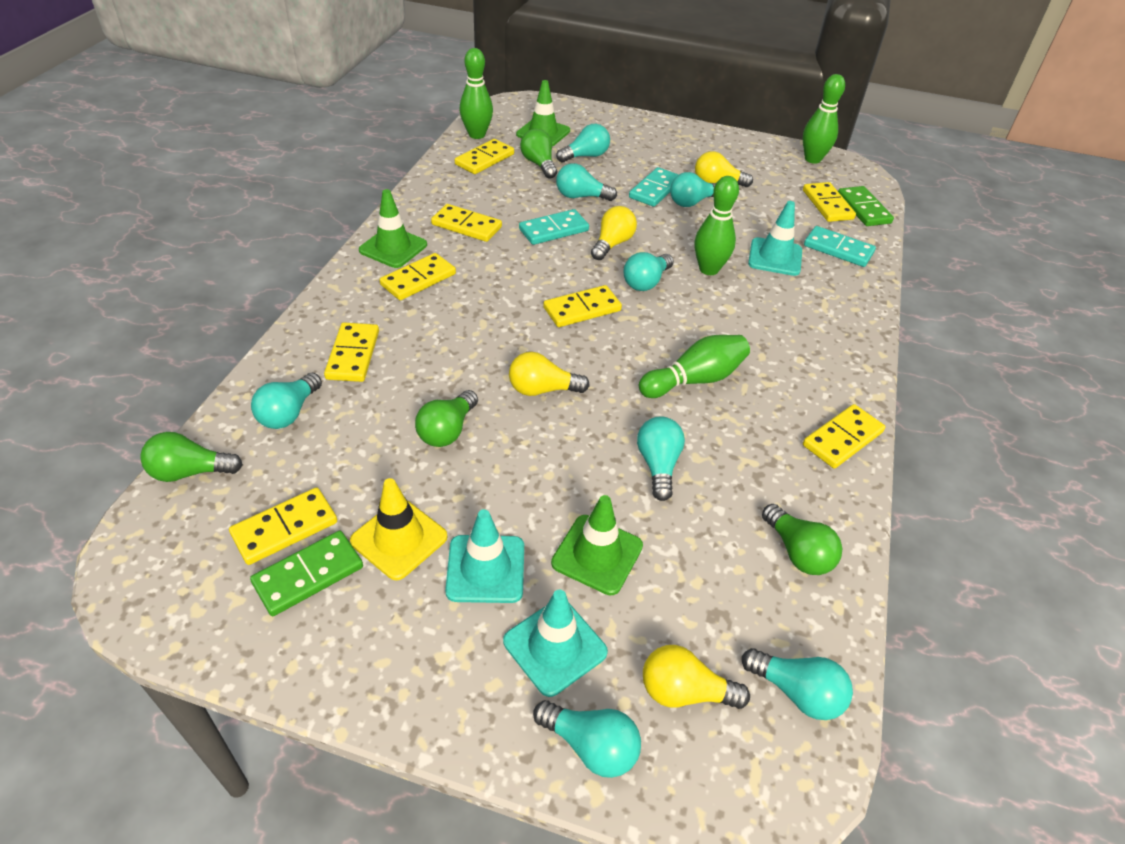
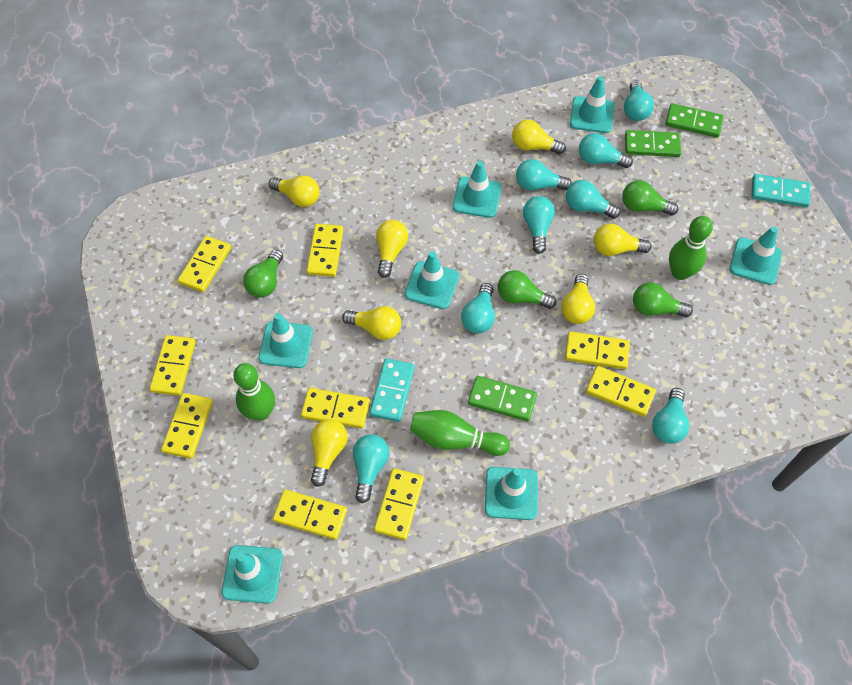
green bowling pin: [459,48,493,139] [639,335,750,398] [694,176,739,275] [803,74,845,164] = 4 -> [233,363,275,421] [410,410,510,456] [669,216,713,280] = 3
green domino: [250,530,363,616] [838,186,894,226] = 2 -> [468,376,537,421] [625,130,681,157] [665,103,724,138] = 3
green traffic cone: [359,189,427,268] [516,80,570,146] [551,495,643,595] = 3 -> none = 0
turquoise domino: [519,209,589,245] [629,167,679,207] [804,226,876,267] = 3 -> [370,358,415,422] [751,174,810,207] = 2
turquoise traffic cone: [445,509,524,603] [503,590,608,697] [748,201,802,276] = 3 -> [222,545,283,604] [259,313,313,368] [405,251,459,309] [453,161,502,218] [485,467,538,520] [570,76,614,133] [730,227,782,285] = 7
yellow domino: [229,487,337,565] [324,322,379,382] [380,253,456,300] [431,204,502,242] [455,139,514,174] [543,285,622,327] [803,182,856,222] [803,404,885,469] = 8 -> [150,335,196,396] [161,393,213,459] [178,236,231,292] [273,489,347,540] [301,388,370,428] [306,224,343,277] [374,468,424,540] [565,331,630,369] [586,366,656,417] = 9
yellow light bulb: [509,352,590,396] [591,206,637,260] [643,645,750,709] [695,151,753,187] = 4 -> [269,176,320,207] [311,419,348,487] [342,306,401,340] [376,220,408,278] [512,120,566,154] [561,274,595,324] [594,224,652,256] = 7
yellow traffic cone: [350,478,447,580] = 1 -> none = 0

